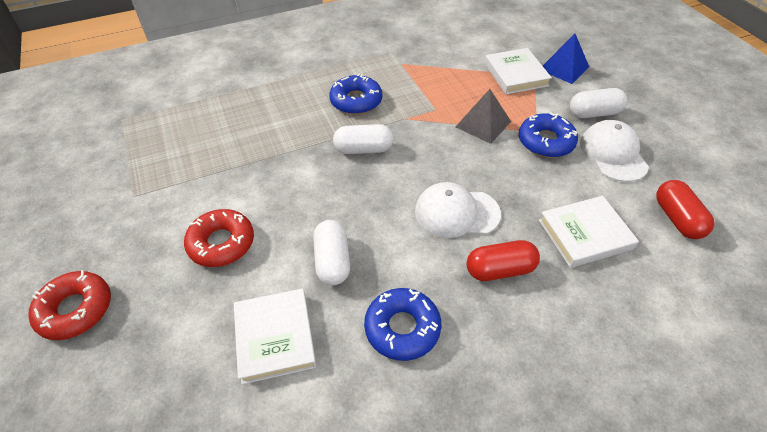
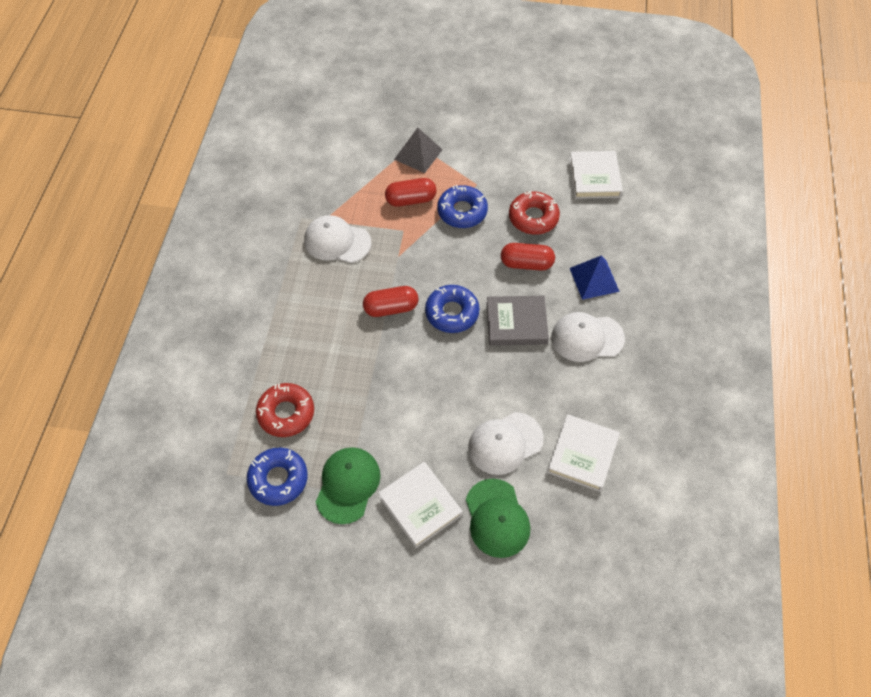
green cap: none = 0 -> [316,447,381,524] [466,478,530,558] = 2
grey book: none = 0 -> [486,296,549,346] = 1
red capsule: [467,240,540,281] [656,180,715,239] = 2 -> [363,286,418,317] [385,178,436,207] [501,243,555,271] = 3
white cap: [415,182,501,238] [580,120,649,182] = 2 -> [304,215,371,263] [468,412,544,475] [551,312,625,362] = 3
white capsule: [313,220,350,285] [333,124,394,154] [570,88,627,118] = 3 -> none = 0

